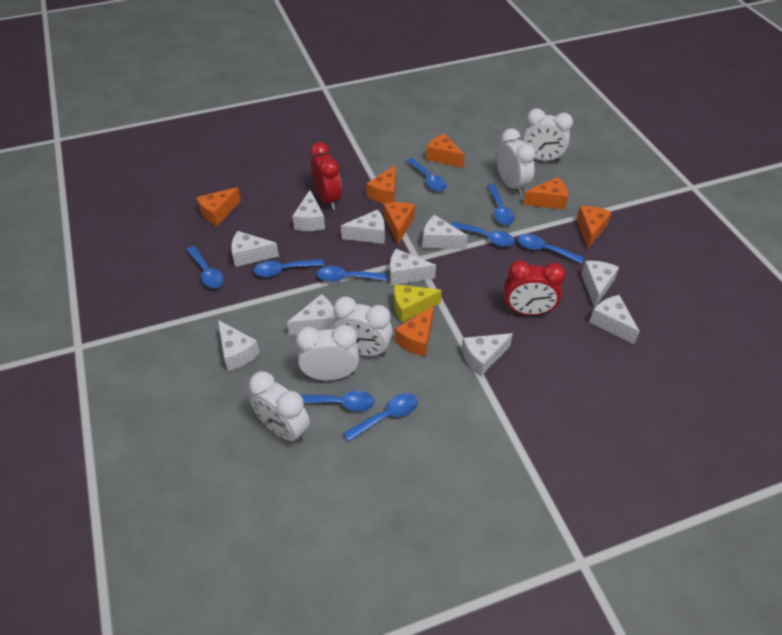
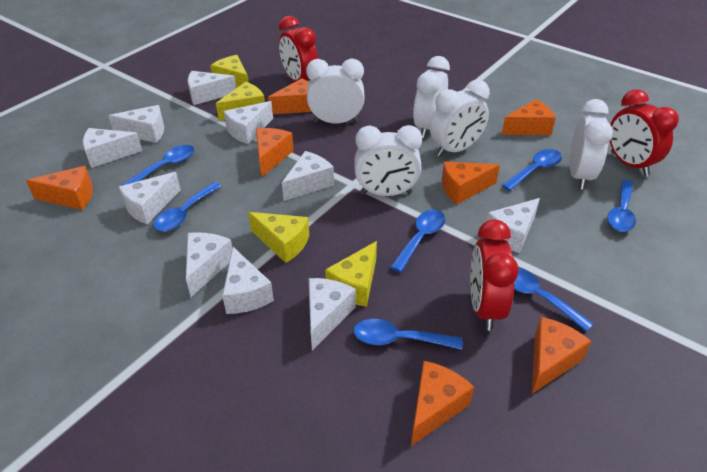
blue spoon: [187,246,224,288] [254,259,324,277] [301,391,375,411] [317,266,387,282] [343,393,418,441] [406,158,447,191] [452,222,515,247] [487,184,515,225] [518,234,584,264] = 9 -> [122,145,195,185] [154,182,221,232] [353,319,463,350] [390,209,445,272] [502,149,562,191] [514,267,594,332] [607,180,636,232] = 7
red clock: [310,142,342,210] [504,260,566,315] = 2 -> [279,16,318,82] [470,220,519,331] [610,89,679,176] = 3
yellow cheese: [394,284,442,323] = 1 -> [210,55,249,88] [216,82,265,121] [248,212,309,263] [325,241,377,307] = 4

